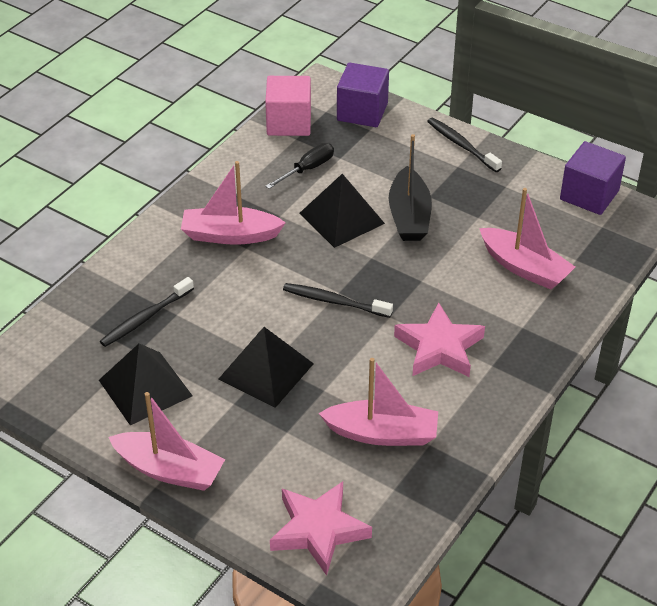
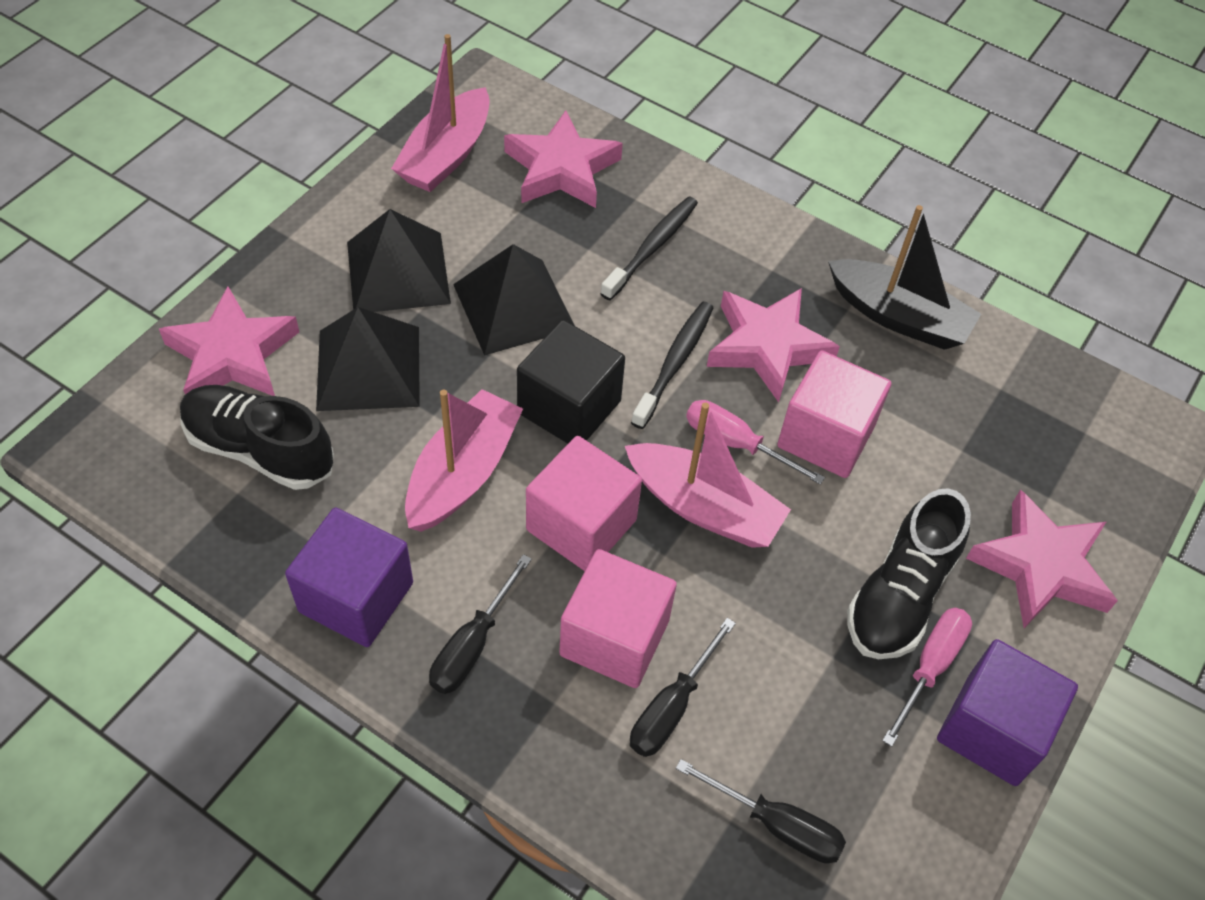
black cube: none = 0 -> [517,320,625,444] = 1
black screwdriver: [265,143,334,189] = 1 -> [429,554,532,694] [630,618,736,757] [676,759,846,863] = 3
black shoe: none = 0 -> [180,385,334,490] [847,488,971,659] = 2
black toothbrush: [100,277,194,347] [283,283,393,318] [427,118,502,172] = 3 -> [600,196,698,300] [631,302,714,429] = 2
pink boat: [108,392,225,491] [181,161,286,245] [319,358,438,446] [479,188,575,290] = 4 -> [391,34,490,192] [405,389,523,532] [625,402,791,548] = 3
pink cube: [265,76,311,136] = 1 -> [526,436,642,571] [559,549,677,688] [777,351,891,478] = 3
pink screwdriver: none = 0 -> [686,400,825,485] [882,608,972,747] = 2
pink star: [270,481,372,576] [394,303,485,377] = 2 -> [159,286,299,396] [504,110,623,208] [707,288,840,402] [966,490,1118,628] = 4

